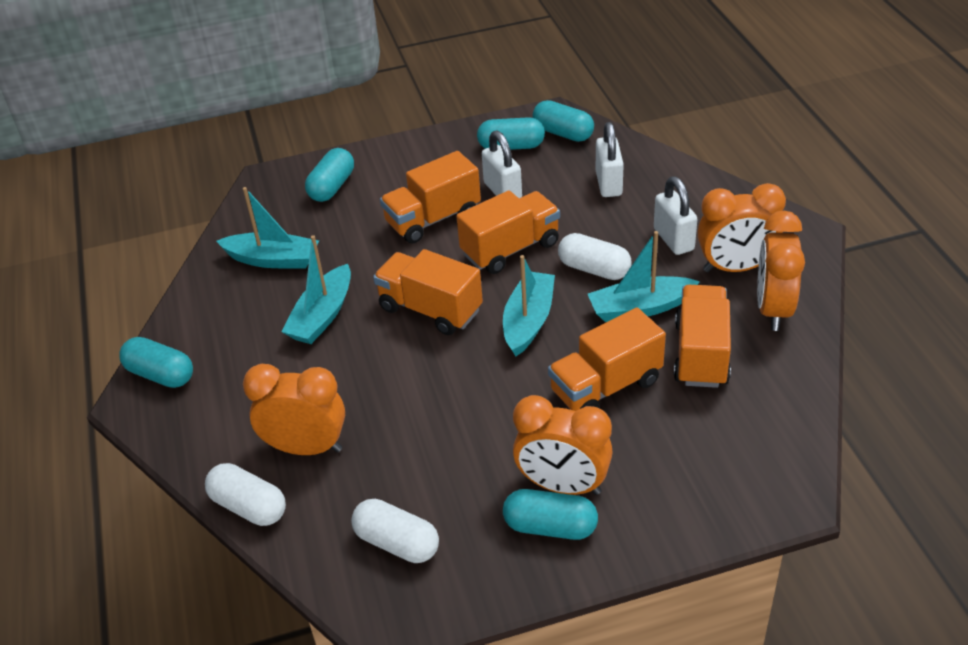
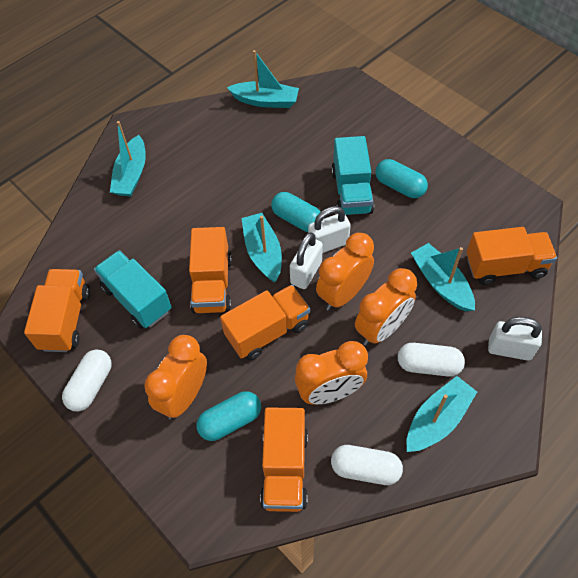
turquoise boat: [216,187,319,269] [281,235,351,344] [503,255,555,356] [588,231,700,322] = 4 -> [110,121,146,197] [227,50,299,108] [241,213,282,282] [406,376,477,452] [411,243,475,312] = 5
turquoise capsule: [119,337,193,388] [305,148,354,202] [477,117,545,150] [503,489,598,540] [532,100,594,142] = 5 -> [197,391,261,441] [271,192,321,232] [375,159,428,198] = 3
turquoise truck: none = 0 -> [94,250,172,329] [331,136,374,215] = 2

